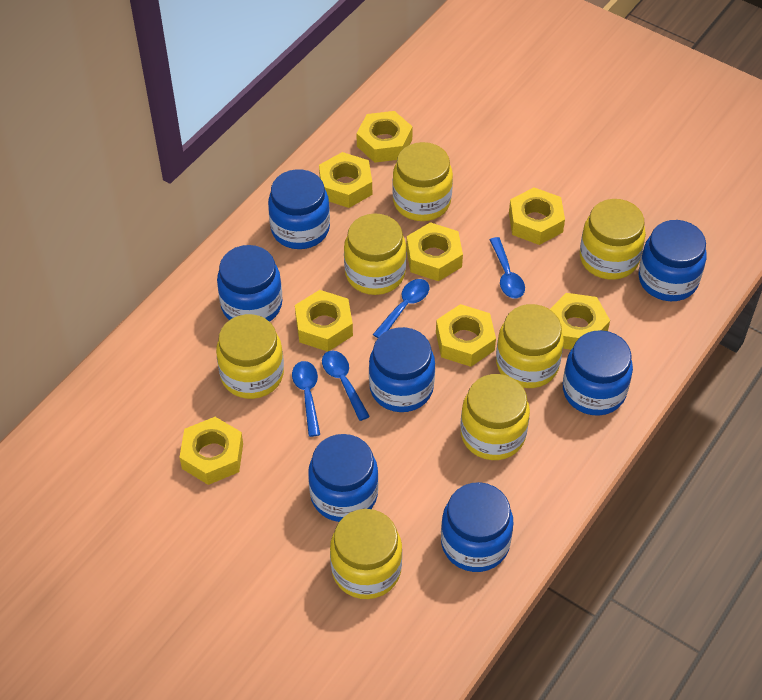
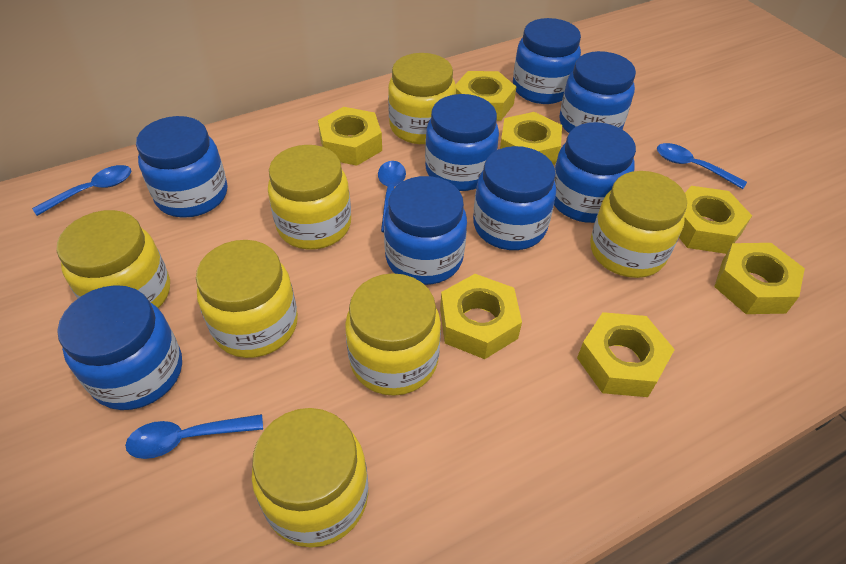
blue jar: [217,245,282,322] [268,169,330,249] [308,434,378,522] [369,327,435,412] [441,482,513,572] [563,330,633,416] [638,220,707,301] = 7 -> [57,285,182,410] [136,116,228,218] [384,176,467,285] [425,94,499,191] [473,146,556,250] [513,18,581,104] [554,122,636,223] [560,51,636,133] = 8
yellow nut: [179,417,243,485] [295,290,353,352] [319,152,372,208] [357,111,413,163] [406,222,463,281] [436,304,496,367] [509,187,565,245] [550,293,610,350] = 8 -> [318,107,382,166] [440,274,522,359] [455,71,516,121] [500,112,562,165] [577,312,675,397] [679,186,752,254] [714,243,805,314] = 7

